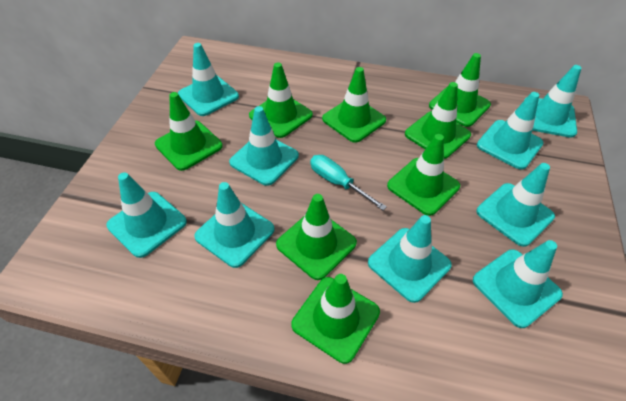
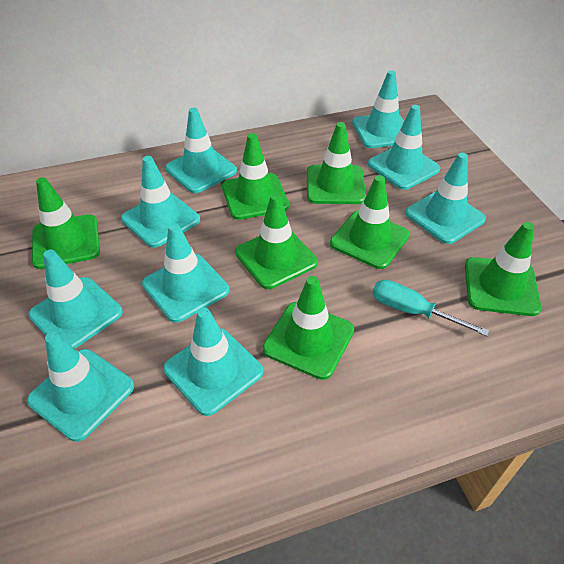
green traffic cone: [155,92,223,171] [249,63,313,138] [276,194,357,280] [291,274,380,364] [322,67,386,143] [387,134,460,216] [405,82,471,159] [429,53,491,127] = 8 -> [32,177,100,269] [222,133,289,220] [235,193,318,289] [263,276,354,380] [307,122,366,204] [330,175,410,269] [465,222,541,316] = 7

